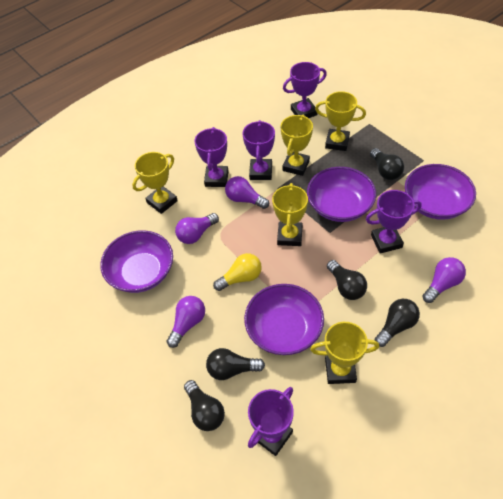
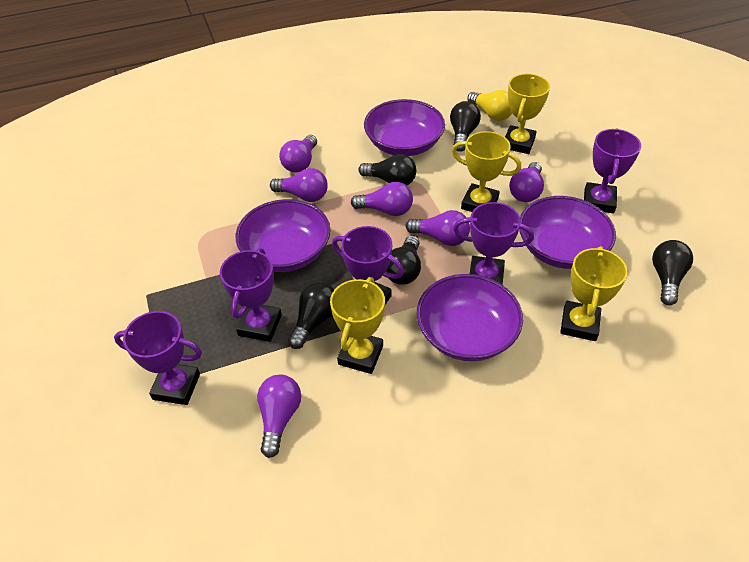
purple light bulb: [166,296,205,348] [175,213,219,244] [225,176,269,209] [423,257,466,303] = 4 -> [257,375,301,458] [270,168,328,202] [279,135,317,173] [351,182,413,216] [406,210,470,246] [509,162,544,202] = 6
yellow trophy: [132,152,178,214] [272,183,308,246] [281,115,313,176] [310,322,379,384] [315,91,366,151] = 5 -> [330,277,385,374] [452,131,521,212] [505,74,550,154] [560,246,628,341] = 4

